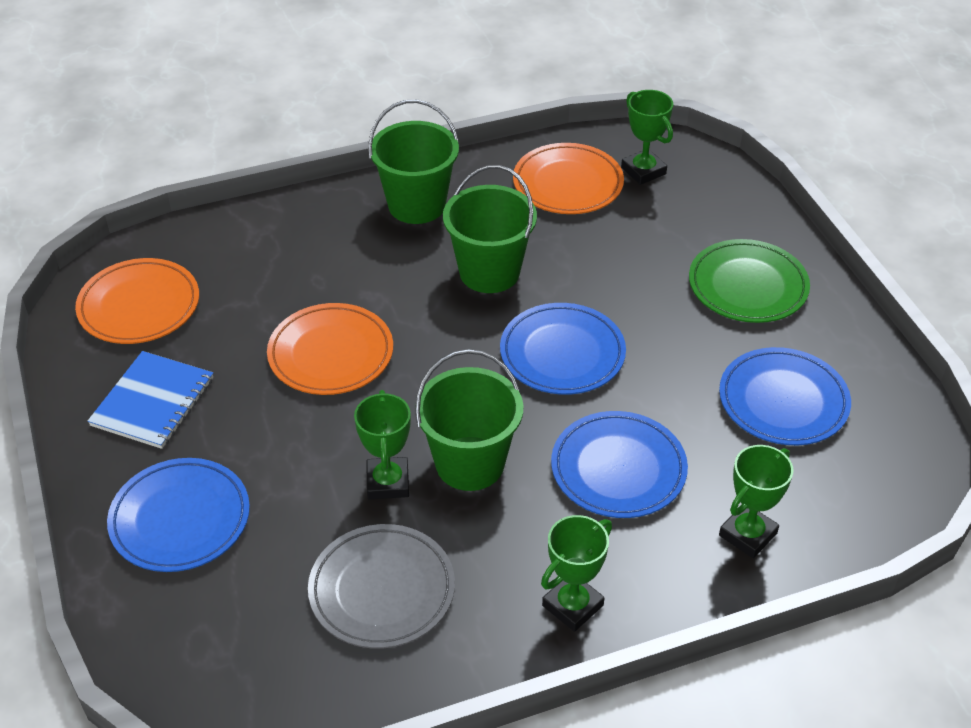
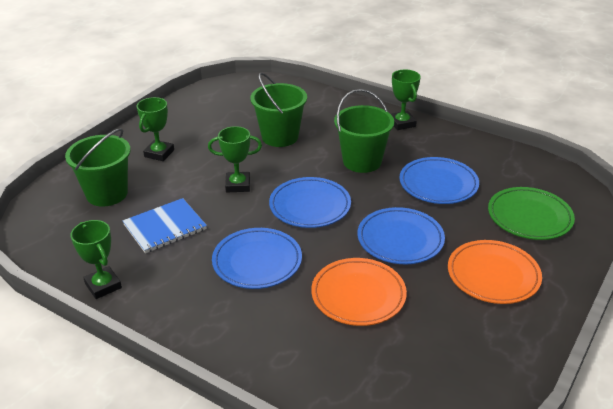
grey plate: [308,524,455,649] = 1 -> none = 0
orange plate: [75,258,199,344] [267,303,393,395] [513,143,624,214] = 3 -> [311,258,407,326] [448,240,542,304] = 2

